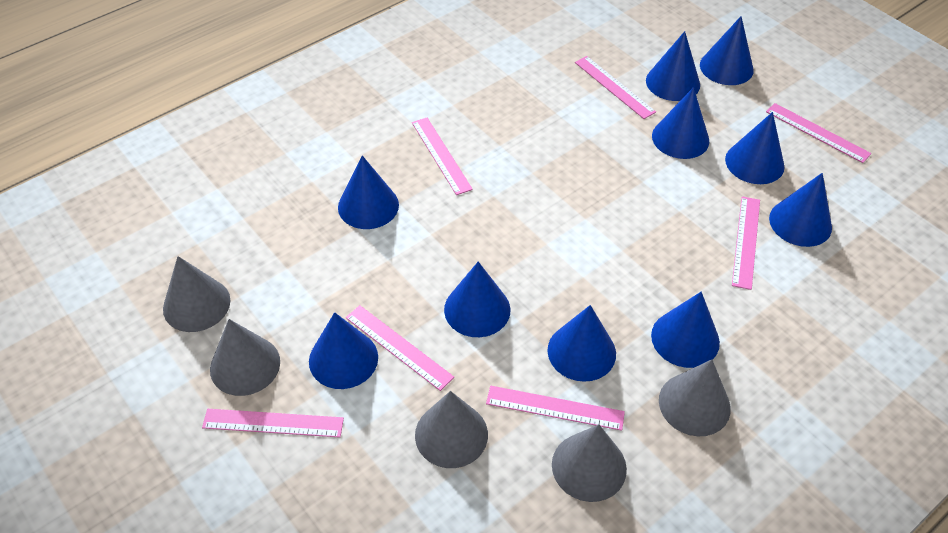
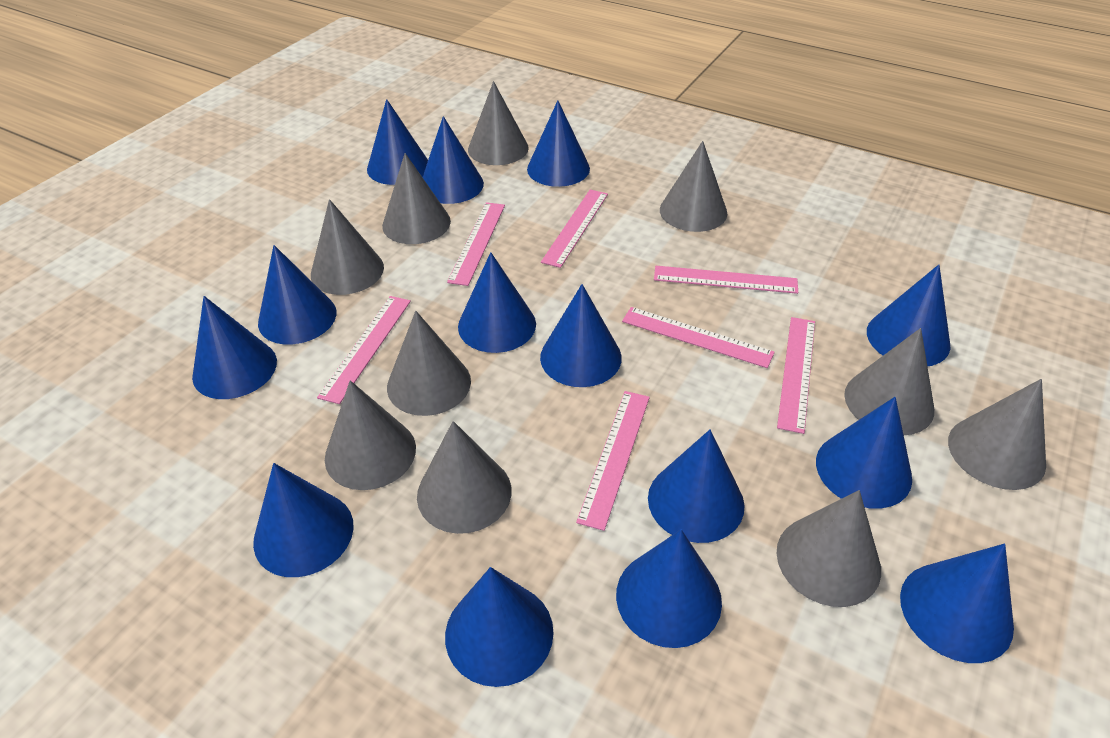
blue cone: [309,312,378,389] [338,155,399,229] [444,262,510,337] [547,305,616,382] [646,31,700,101] [651,292,720,368] [652,87,709,159] [700,16,754,85] [725,112,785,184] [769,173,832,247] = 10 -> [192,296,277,399] [253,463,354,577] [258,245,336,344] [367,99,428,185] [422,116,484,204] [445,567,554,687] [458,252,536,353] [527,100,590,187] [540,284,622,387] [616,530,722,648] [648,430,744,543] [816,397,912,509] [867,265,951,366] [900,544,1014,663] = 14
grey cone: [163,256,230,332] [210,319,280,396] [415,391,488,468] [552,424,627,502] [659,359,731,436] = 5 -> [311,199,384,295] [325,380,416,490] [382,153,451,244] [387,311,471,416] [417,421,511,534] [468,81,529,165] [660,141,727,232] [776,490,881,607] [844,328,934,435] [948,379,1046,490] = 10

